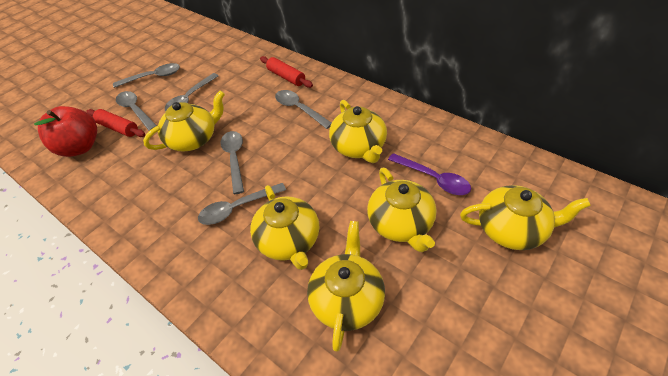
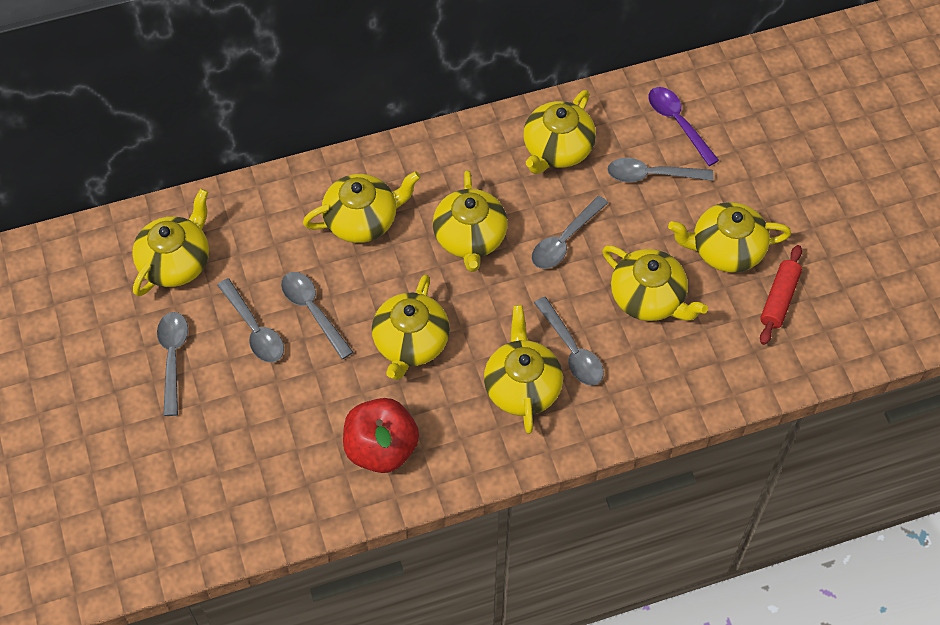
red rolling pin: [86,109,145,137] [260,56,313,88] = 2 -> [760,245,802,345] = 1
yellow teapot: [143,90,225,151] [250,185,319,270] [307,221,385,351] [329,100,387,163] [367,168,437,252] [460,185,591,250] = 6 -> [132,189,209,296] [303,171,420,243] [372,274,450,380] [433,170,508,272] [484,305,563,434] [523,90,596,174] [602,245,708,321] [668,202,791,273] = 8

